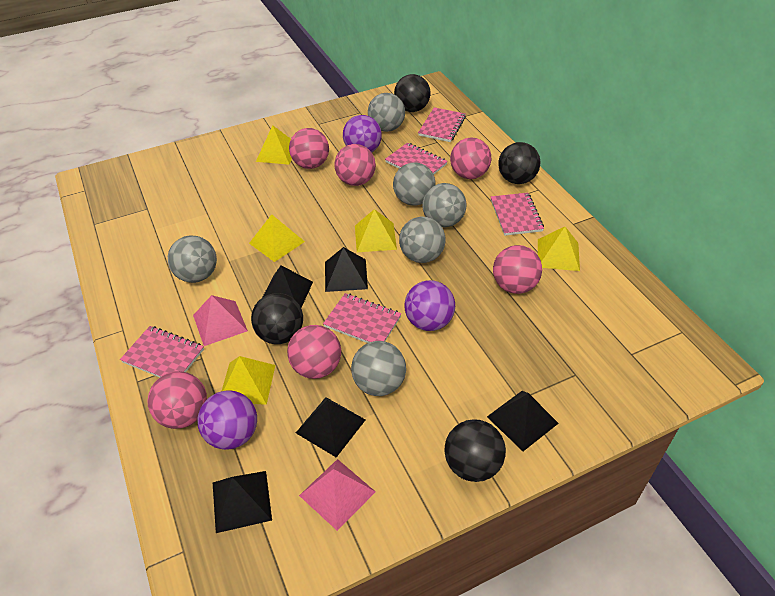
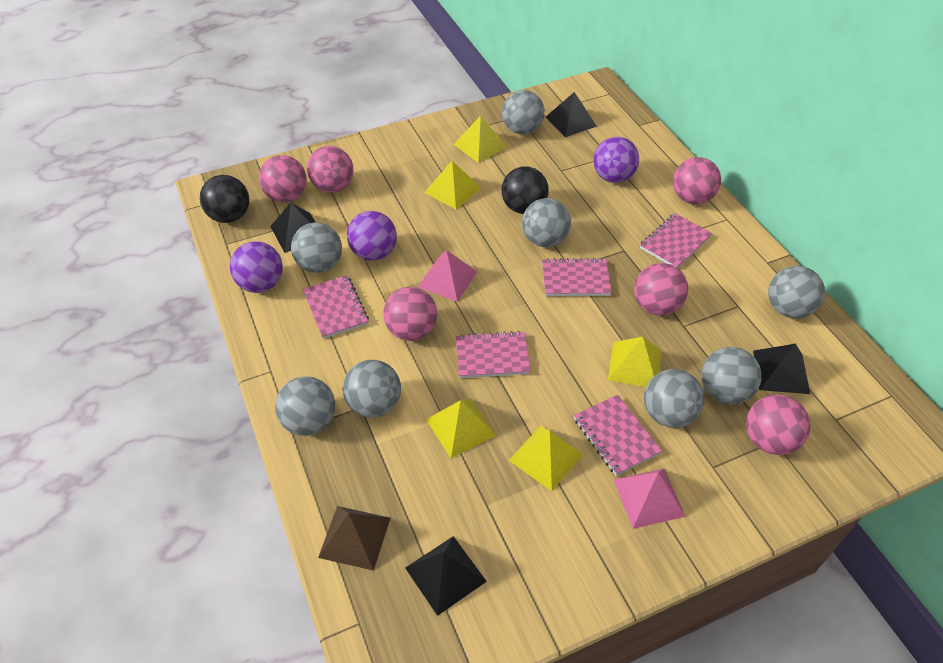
black ball: [251,293,303,344] [394,74,430,112] [445,419,506,482] [498,142,540,184] = 4 -> [200,175,249,223] [501,166,549,214] = 2
black pyramid: [213,471,272,533] [262,266,313,308] [296,397,366,457] [325,247,368,292] [487,391,559,451] = 5 -> [270,203,316,253] [405,536,487,616] [546,92,597,137] [753,344,810,394] = 4
brown pyramid: none = 0 -> [318,506,391,571] = 1
grey ball: [168,236,217,283] [351,341,406,396] [368,93,405,132] [393,162,435,206] [399,217,446,263] [422,183,467,227] = 6 -> [275,376,335,436] [291,223,342,273] [343,360,401,418] [502,90,545,134] [522,198,571,247] [644,369,704,428] [701,347,762,404] [768,266,825,318] = 8

